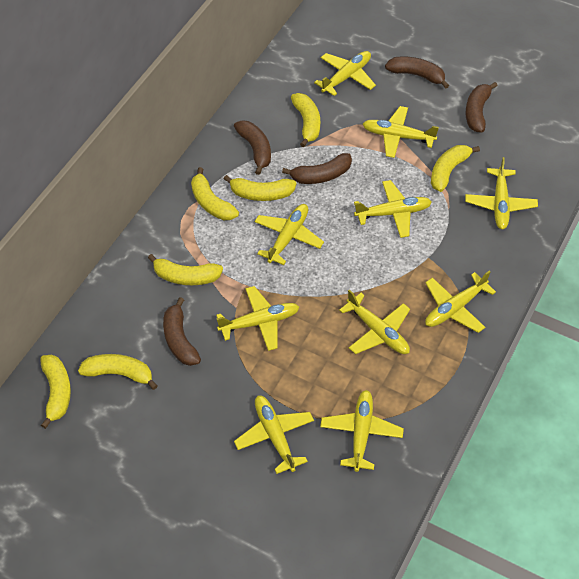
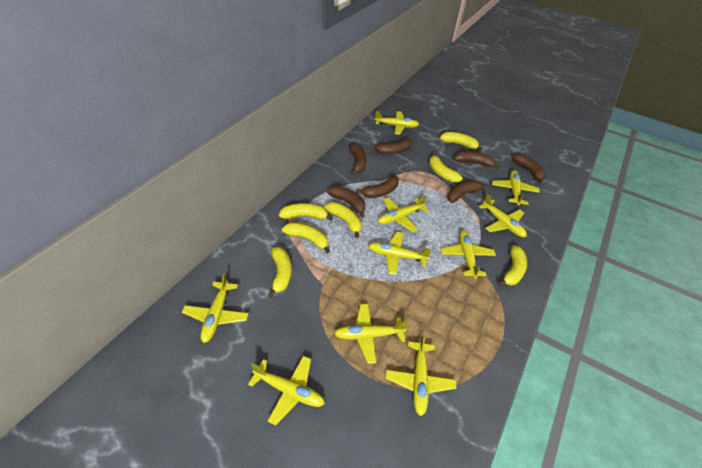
brown banana: [163,297,201,366] [234,120,271,175] [282,153,352,184] [385,57,449,89] [465,82,497,133] = 5 -> [327,186,365,218] [349,143,366,175] [355,176,399,198] [369,139,412,154] [447,181,489,203] [454,151,500,169] [512,153,546,184] = 7

